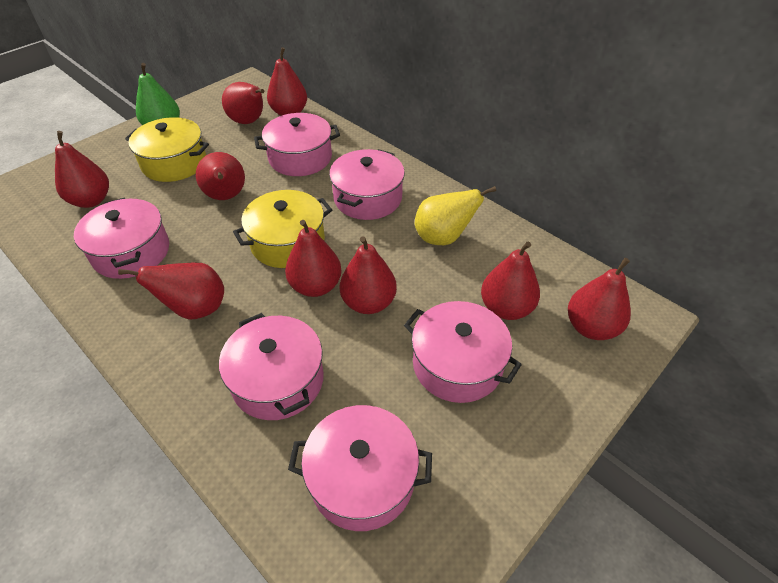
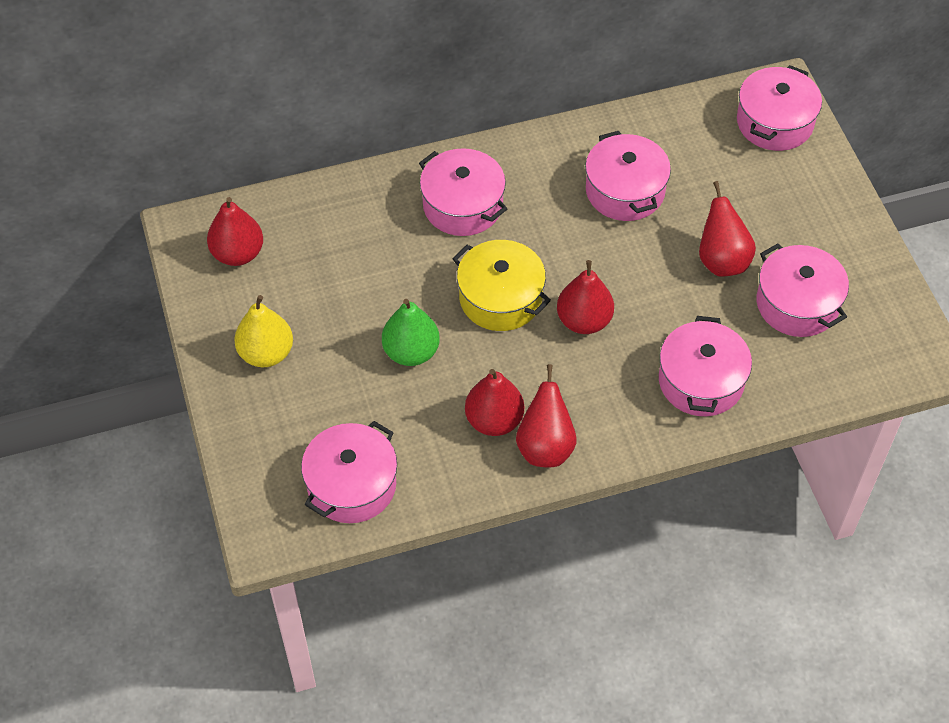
red pear: [55,131,109,208] [118,262,224,320] [196,152,245,200] [222,82,264,124] [267,47,307,116] [285,220,342,297] [340,236,397,314] [481,242,540,320] [568,258,631,340] = 9 -> [207,197,263,266] [465,369,524,436] [516,364,577,467] [557,260,614,334] [699,181,756,277] = 5
yellow pot: [125,117,209,182] [233,190,332,268] = 2 -> [453,240,551,331] = 1

